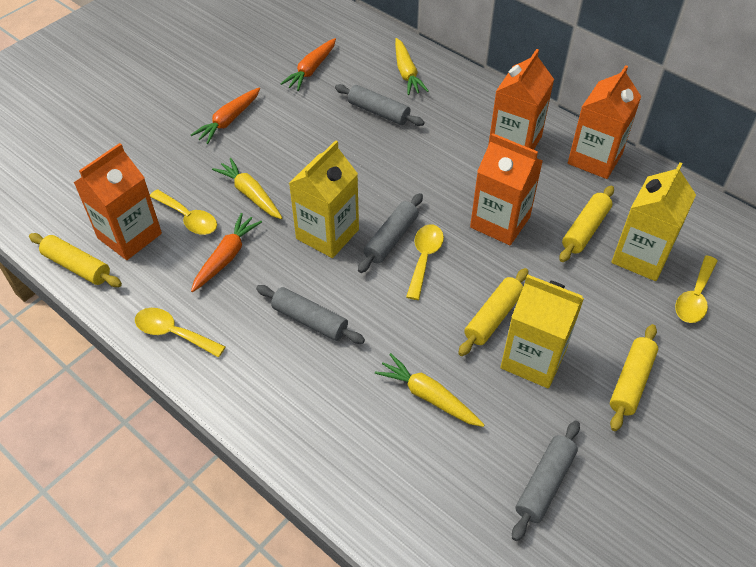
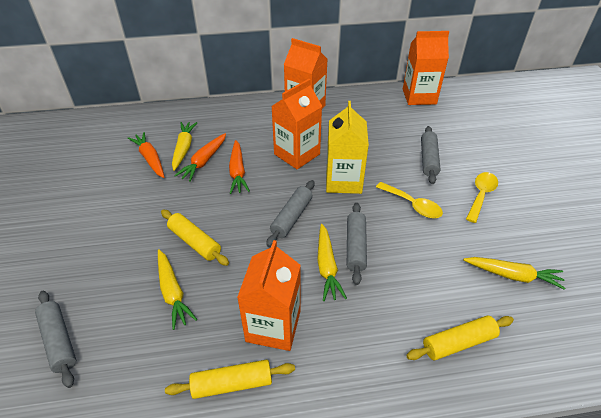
yellow carrot: [212,158,282,219] [375,353,484,427] [395,38,429,95] = 3 -> [158,249,197,330] [172,122,198,171] [317,224,347,301] [463,257,566,290] = 4
yellow carton: [289,140,359,258] [500,274,584,389] [611,162,696,281] = 3 -> [326,101,369,194] = 1
yellow rolling pin: [29,233,122,287] [458,268,528,356] [559,186,614,262] [610,324,658,431] = 4 -> [161,210,229,266] [165,360,295,399] [406,315,514,360] = 3
yellow spoon: [135,308,225,357] [150,189,217,235] [406,224,444,300] [675,255,717,323] = 4 -> [376,182,443,218] [466,172,498,223] = 2

